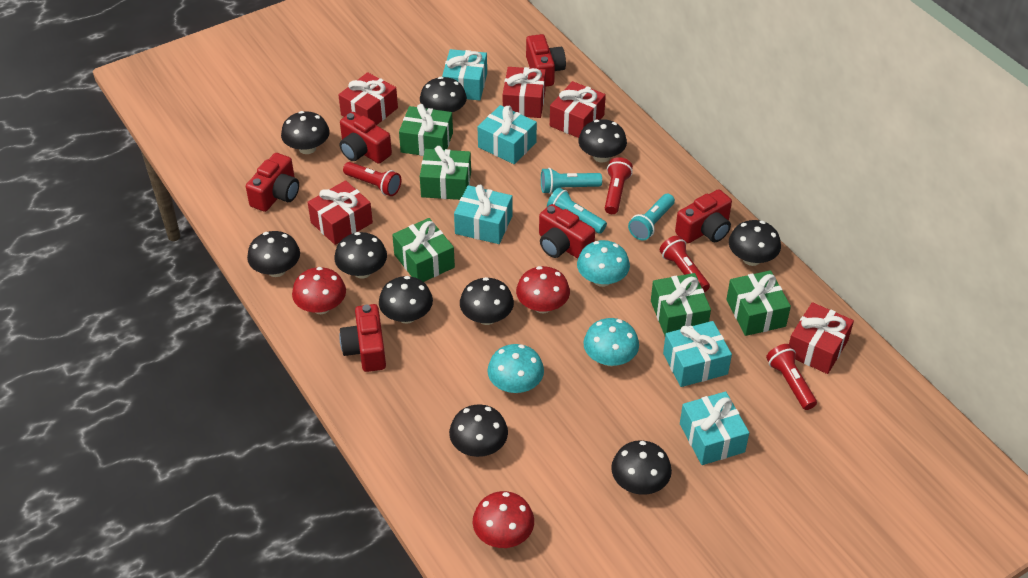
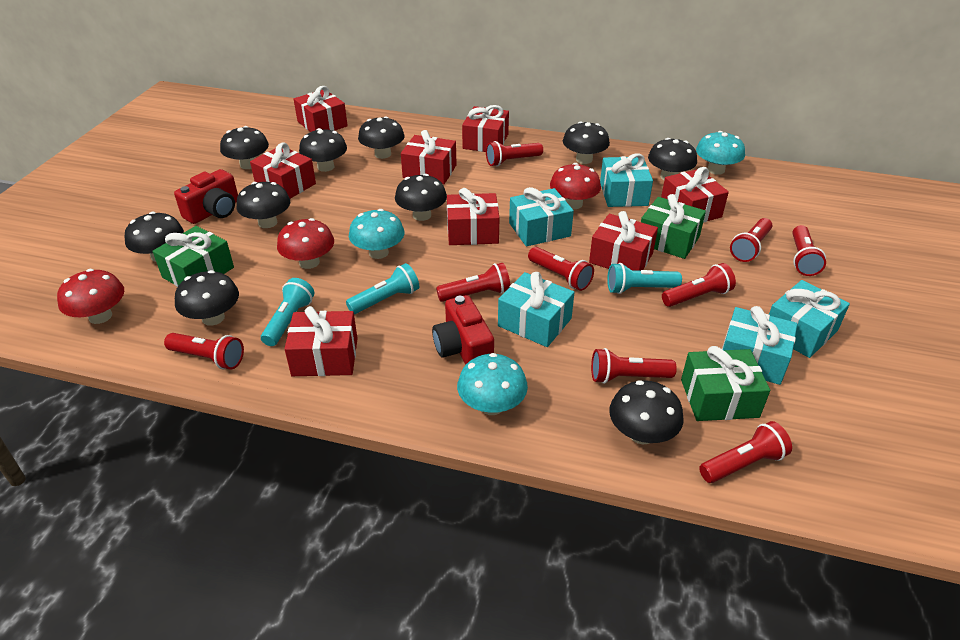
green gift: [392,218,455,282] [399,104,453,156] [420,146,471,200] [651,273,711,335] [726,270,791,336] = 5 -> [153,226,234,287] [641,194,706,259] [681,346,770,421] = 3
red camera: [246,153,299,212] [339,304,386,372] [340,112,392,164] [526,34,566,87] [539,204,595,259] [675,189,732,243] = 6 -> [174,169,238,224] [432,295,494,365] = 2
red flashlight: [343,162,401,196] [605,157,633,214] [660,235,710,292] [766,344,817,410] = 4 -> [164,333,244,370] [436,263,510,302] [486,141,543,166] [528,247,594,291] [591,348,677,384] [662,263,736,307] [699,421,792,483] [730,218,772,262] [792,225,826,276] = 9
red gift: [308,180,373,245] [338,72,398,125] [503,67,546,118] [550,81,606,138] [789,302,854,374] = 5 -> [250,142,316,199] [284,306,358,376] [294,86,348,132] [401,130,457,184] [447,188,499,245] [462,105,509,152] [589,211,658,271] [661,167,729,223] = 8

